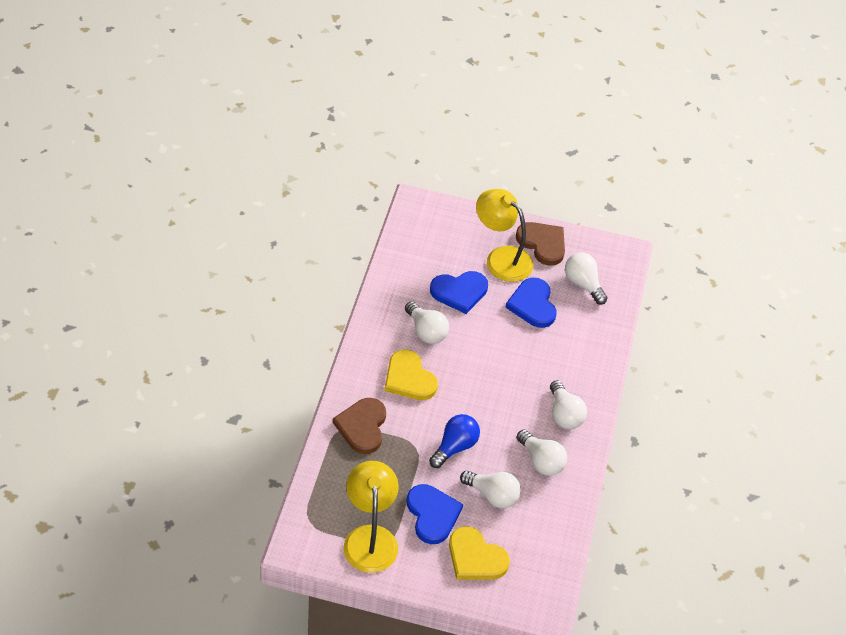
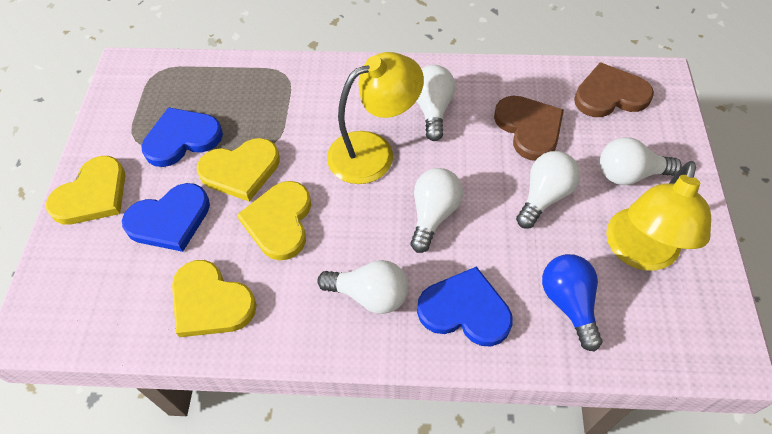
yellow heart: [385,350,438,400] [449,526,510,580] = 2 -> [46,156,126,225] [172,260,257,337] [197,138,280,202] [237,181,311,261] = 4

